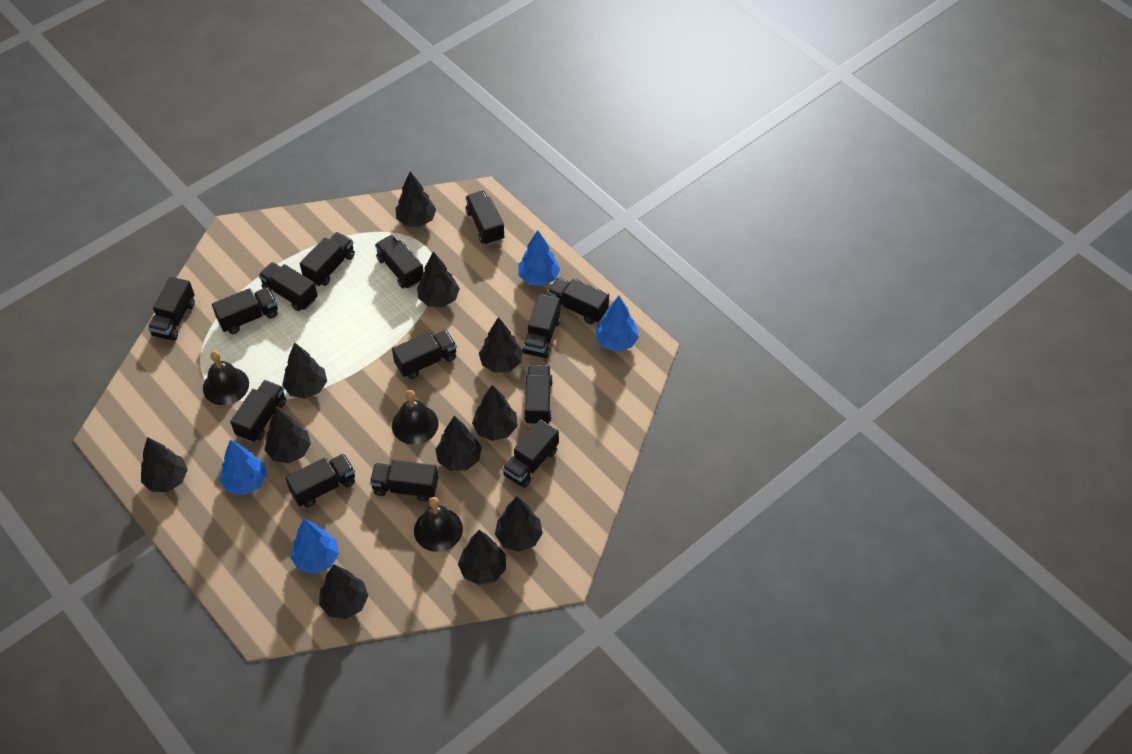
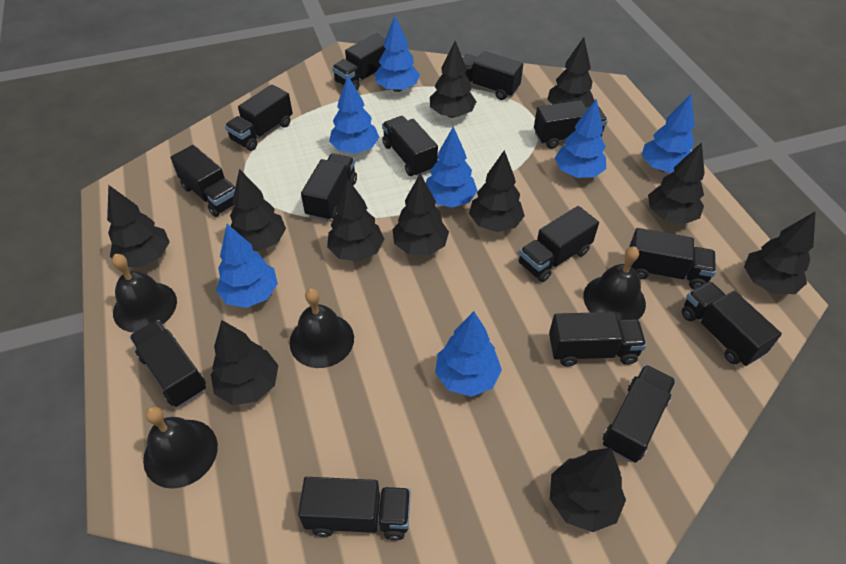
black bell: [203,351,249,405] [392,390,439,445] [414,497,463,552] = 3 -> [112,254,177,333] [143,406,218,488] [289,288,354,368] [583,247,646,320] = 4
blue tree: [220,439,267,495] [290,519,339,574] [518,230,560,286] [595,296,639,352] = 4 -> [216,224,278,308] [329,75,379,153] [375,16,420,92] [426,126,477,208] [435,311,502,397] [555,99,606,178] [642,94,694,173] = 7

